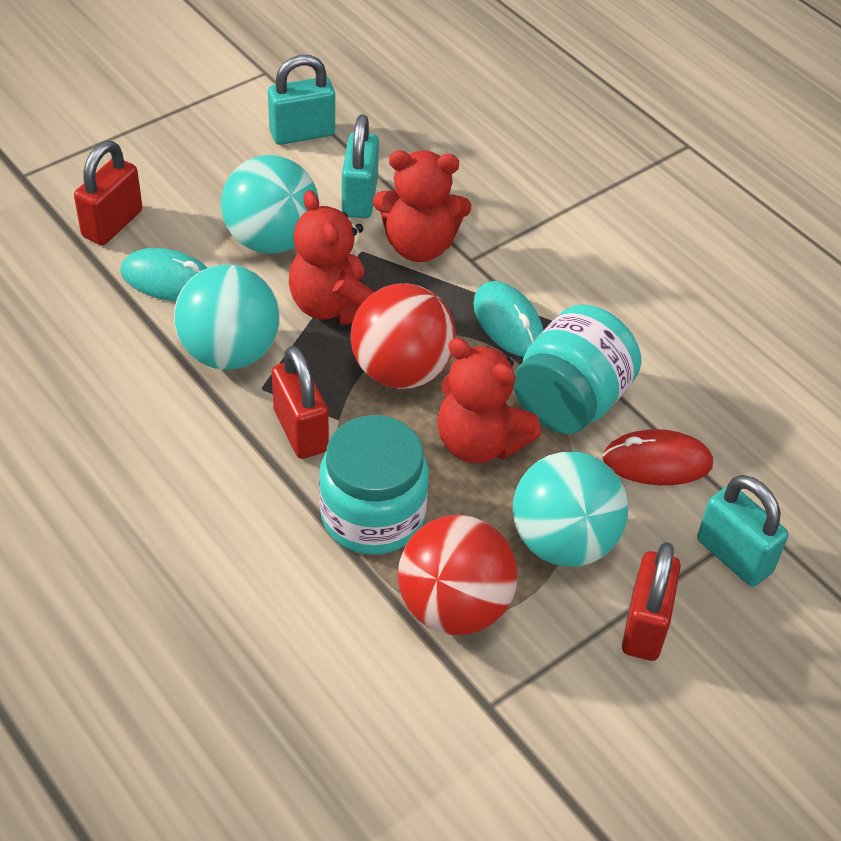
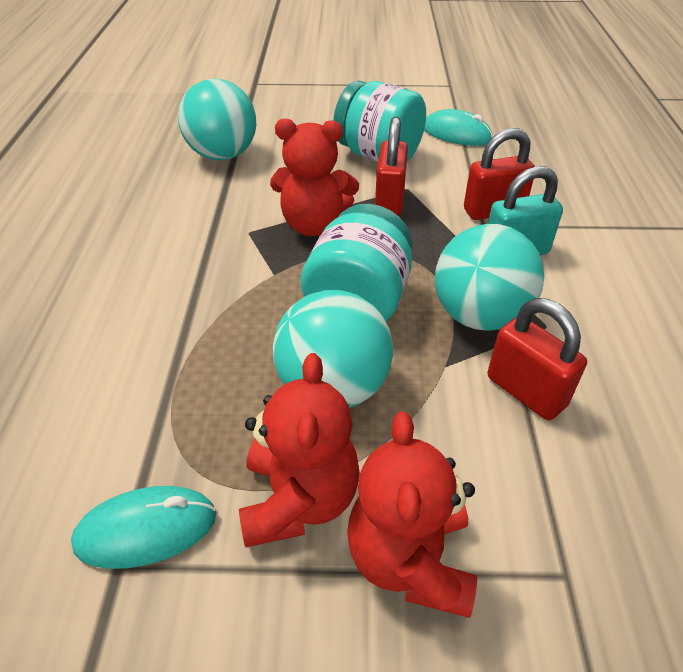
red ball: [350,283,456,389] [398,515,518,635] = 2 -> none = 0
red mouse: [603,429,713,485] = 1 -> none = 0
turquoise padlock: [268,55,335,145] [342,114,379,218] [697,475,788,587] = 3 -> [488,166,563,255] = 1

